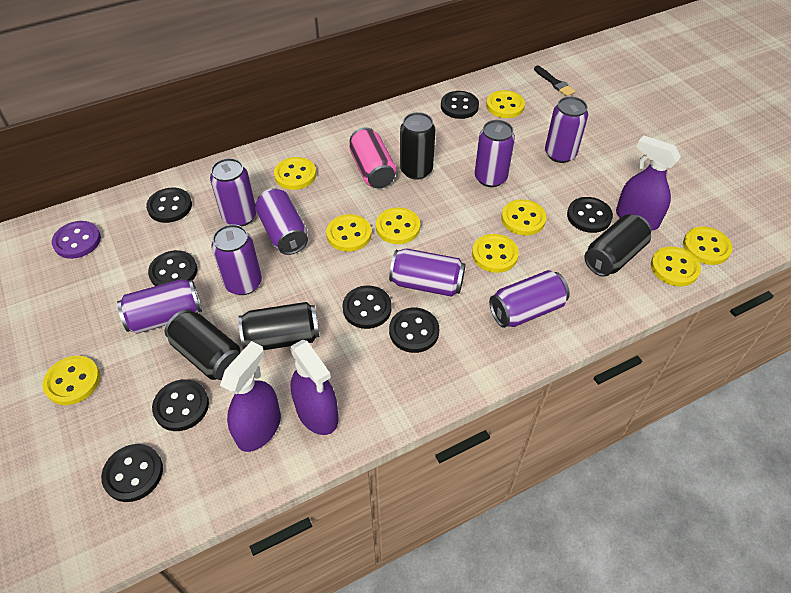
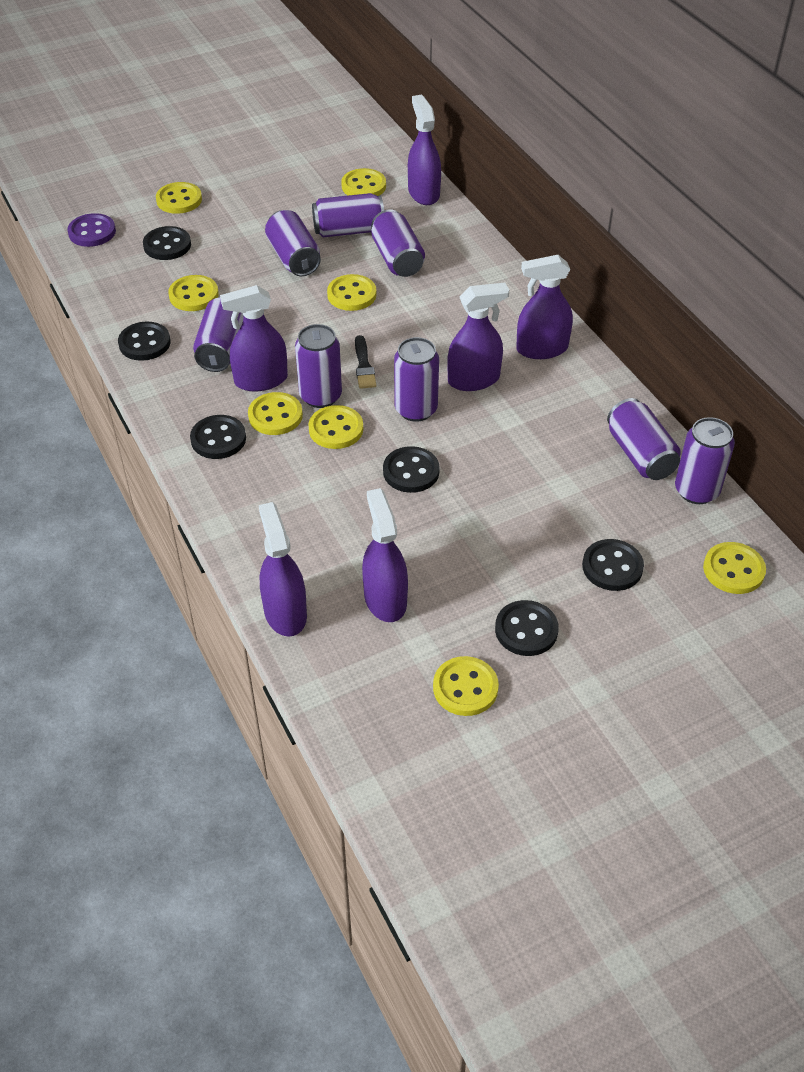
black button: [101,444,163,502] [146,188,192,223] [148,250,197,286] [152,379,209,431] [343,285,392,329] [389,308,439,353] [441,91,479,119] [567,197,613,233] = 8 -> [118,321,171,361] [143,226,191,260] [190,415,246,459] [383,446,440,493] [495,600,559,656] [582,539,644,591] = 6
black can: [165,310,241,380] [238,302,319,350] [400,112,435,180] [585,214,651,277] = 4 -> none = 0
pink can: [349,127,396,188] = 1 -> none = 0
purple spray bottle: [220,341,281,452] [290,339,338,435] [616,135,681,231] = 3 -> [220,285,288,392] [259,502,307,637] [362,488,408,622] [408,95,441,205] [447,283,509,391] [516,255,573,359] = 6
yellow button: [43,356,100,405] [274,157,316,190] [326,214,371,252] [376,207,420,244] [472,234,519,273] [486,90,525,118] [501,199,547,236] [651,246,701,287] [683,227,732,265] = 9 -> [156,182,202,214] [168,275,219,311] [248,392,303,435] [308,405,363,449] [327,274,377,311] [341,168,386,196] [433,656,499,716] [703,542,766,594] = 8

